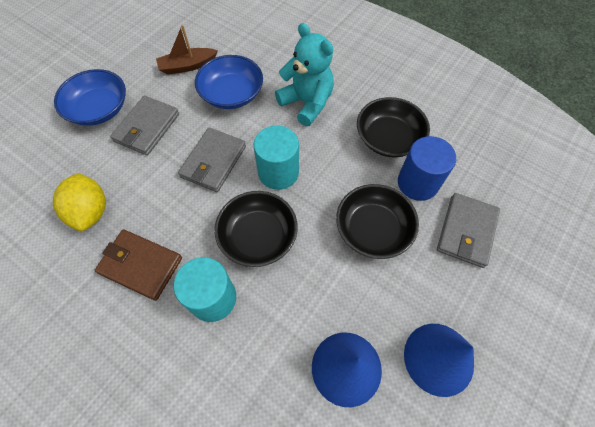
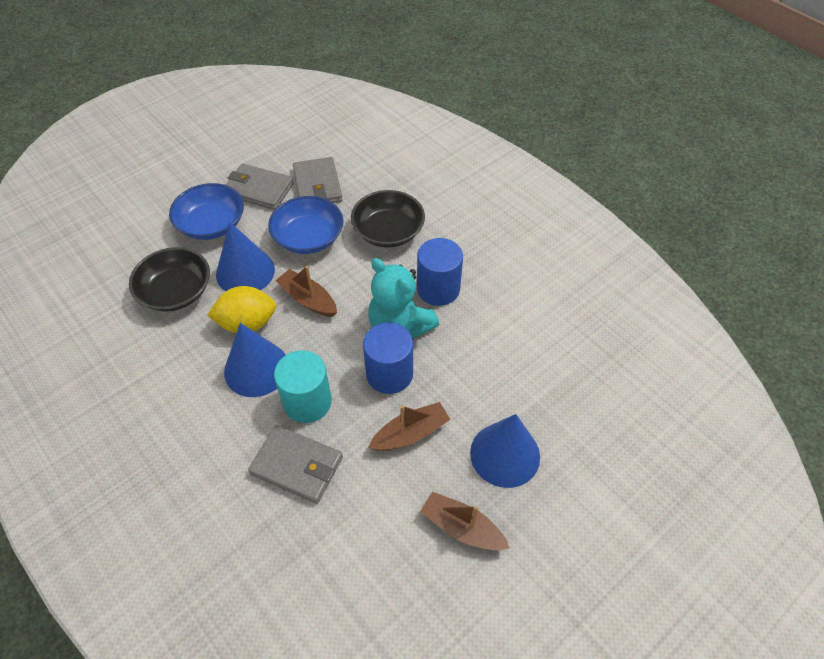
black bowl: [214,191,298,267] [336,184,419,259] [357,97,430,158] = 3 -> [129,247,210,312] [351,190,425,248] = 2
blue cone: [312,333,382,407] [404,324,474,397] = 2 -> [216,222,275,291] [224,323,286,397] [470,414,540,488] = 3
blue cylinder: [398,136,456,201] = 1 -> [363,323,413,394] [417,238,463,306] = 2
brown boat: [156,25,218,75] = 1 -> [275,266,337,317] [368,402,451,451] [420,492,510,550] = 3
brown wallet: [95,229,182,301] = 1 -> none = 0
turquoise cylinder: [174,257,236,322] [254,125,299,190] = 2 -> [274,351,332,423] = 1

